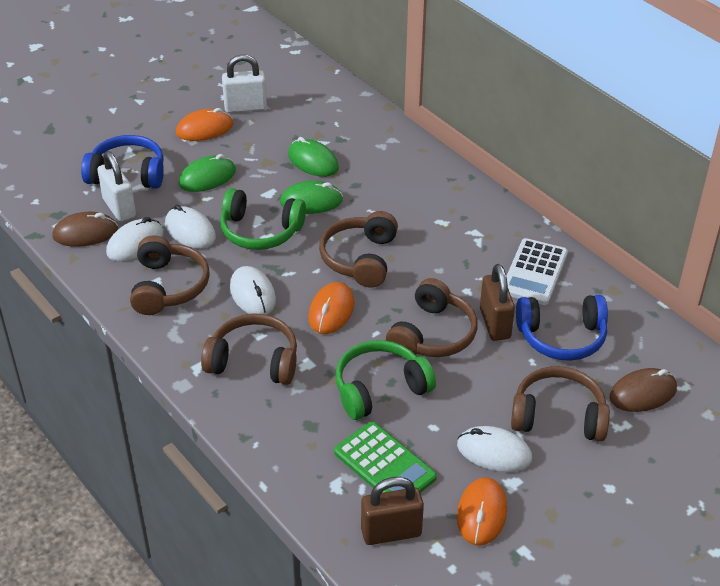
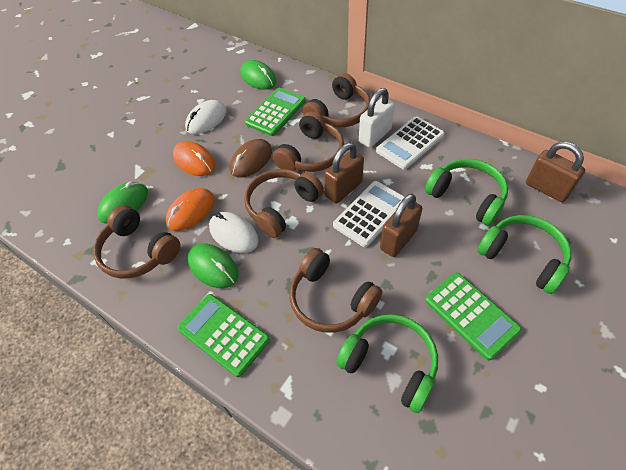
blue headphones: [81,135,164,189] [516,295,608,361] = 2 -> none = 0
brown mouse: [52,212,118,247] [610,368,677,412] = 2 -> [230,139,272,178] = 1
brown padlock: [361,477,424,545] [480,264,515,341] = 2 -> [324,143,364,204] [380,194,423,257] [526,142,585,202] = 3
green calculator: [334,421,437,493] = 1 -> [177,294,270,377] [245,88,306,136] [425,273,522,360] = 3
green headphones: [220,188,306,250] [335,340,436,420] = 2 -> [336,314,438,413] [425,159,508,226] [477,215,571,294] = 3
orange mouse: [176,108,233,141] [308,282,355,334] [457,477,507,546] = 3 -> [166,188,215,231] [173,141,215,176] = 2
white calculator: [506,238,568,305] = 1 -> [333,181,404,247] [376,116,445,170] = 2
white mouse: [106,217,164,261] [165,205,216,249] [230,266,276,315] [457,426,532,472] = 4 -> [185,100,227,134] [209,212,259,253] = 2
white padlock: [97,151,136,222] [222,54,267,113] = 2 -> [359,88,395,148] = 1

